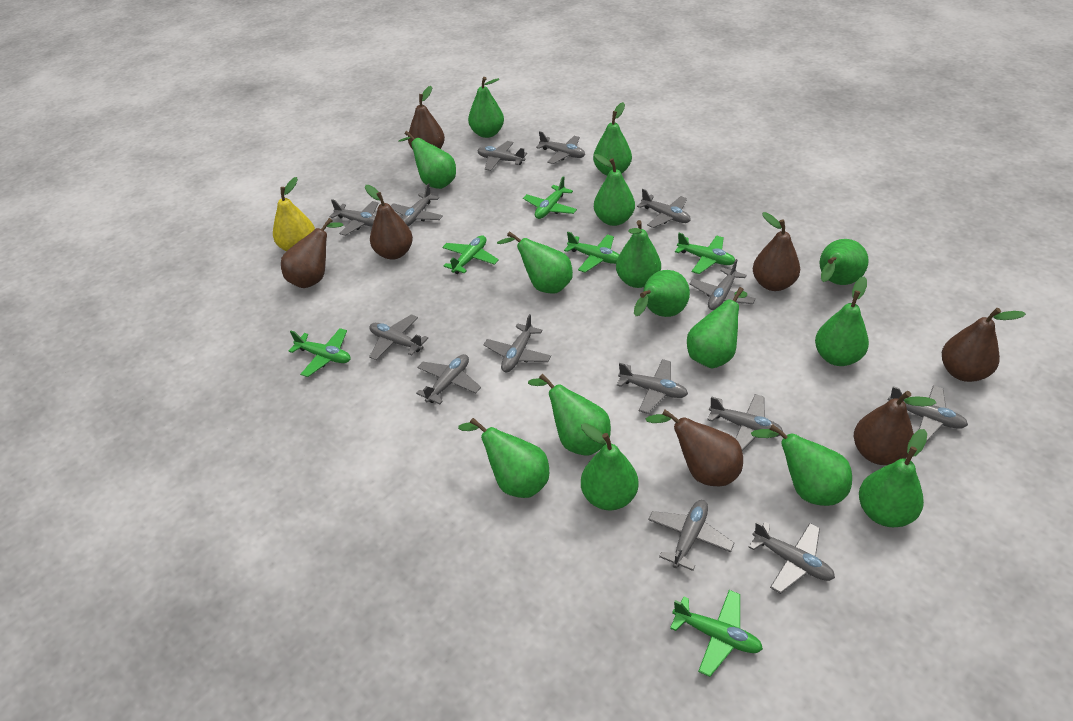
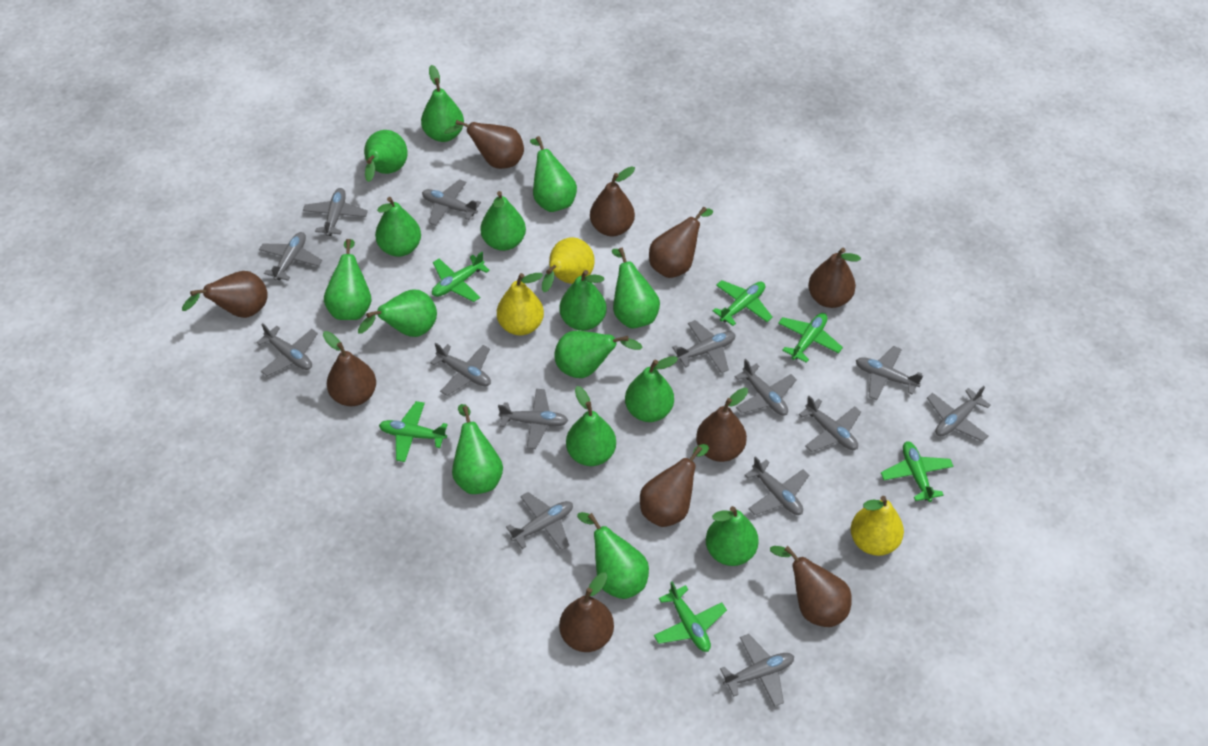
brown pear: [281,218,343,288] [365,185,413,260] [408,86,445,149] [646,409,743,486] [753,212,800,291] [854,391,936,465] [942,308,1026,382] = 7 -> [182,271,268,318] [323,331,376,406] [444,120,524,169] [559,573,614,652] [590,166,635,236] [640,444,709,527] [649,207,713,278] [696,388,748,462] [770,546,852,627] [808,248,861,308] = 10
yellow pear: [273,177,315,251] = 1 -> [497,273,544,335] [542,237,595,292] [851,496,904,556] = 3

